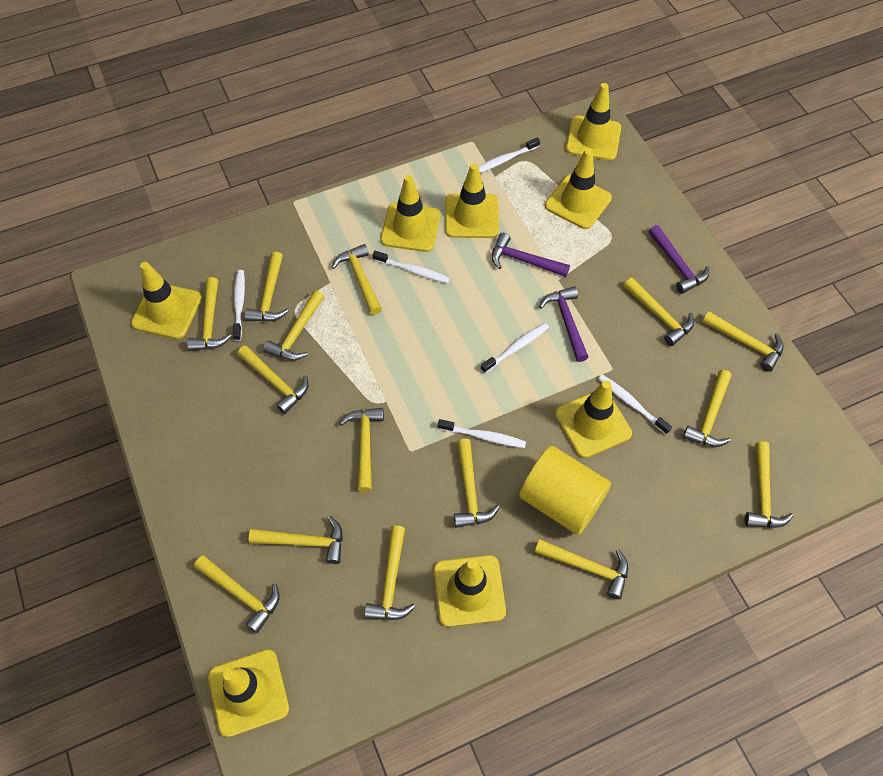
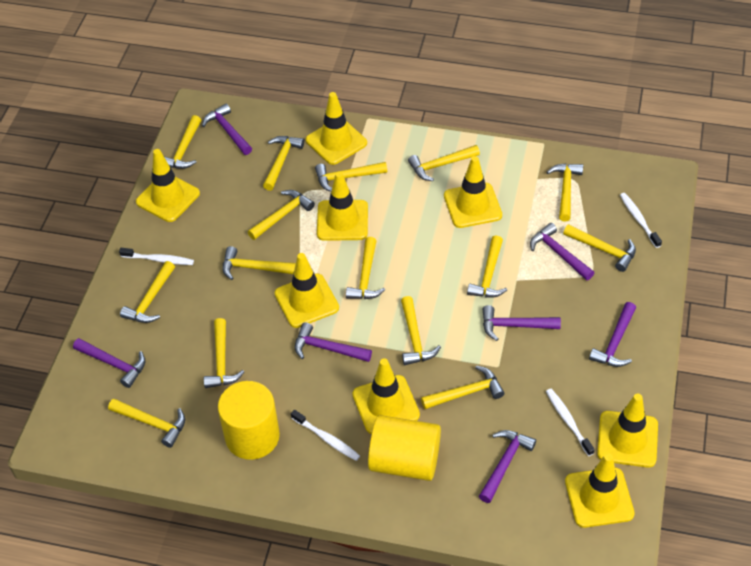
purple hammer: [492,233,570,277] [539,286,588,362] [649,225,709,294] = 3 -> [73,338,145,388] [202,103,252,155] [295,322,372,362] [479,430,536,503] [482,305,561,341] [530,223,594,280] [589,302,636,367] = 7
white toothbrush: [233,270,245,341] [373,251,450,283] [438,419,526,448] [478,138,540,173] [480,323,549,373] [598,374,672,434] = 6 -> [119,248,194,265] [291,410,360,461] [546,389,595,456] [620,193,662,248] = 4
yellow cylinder: [519,446,611,535] = 1 -> [218,381,280,460] [368,415,441,481] = 2

